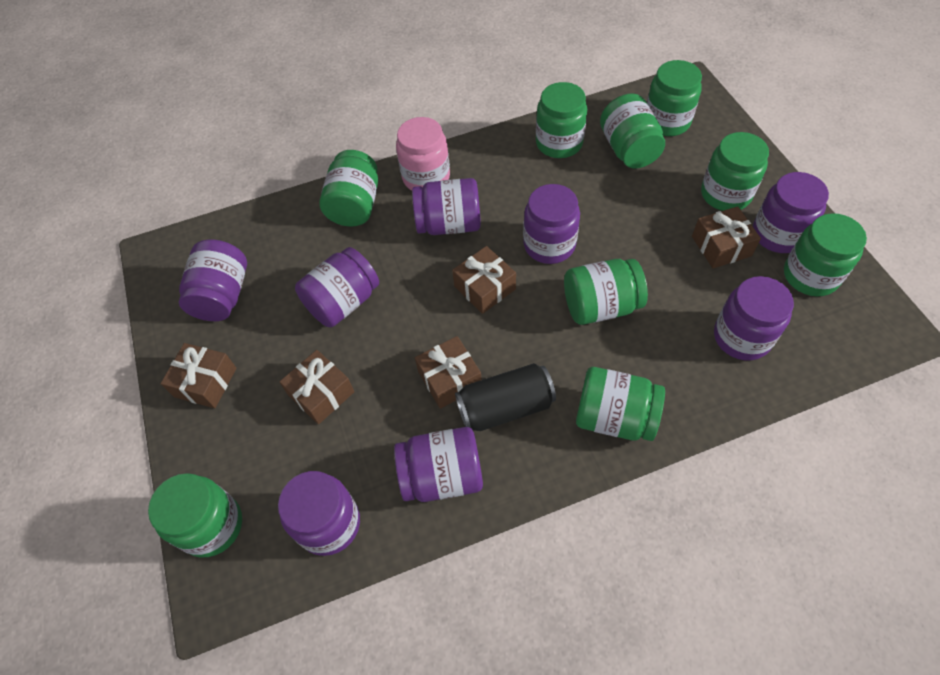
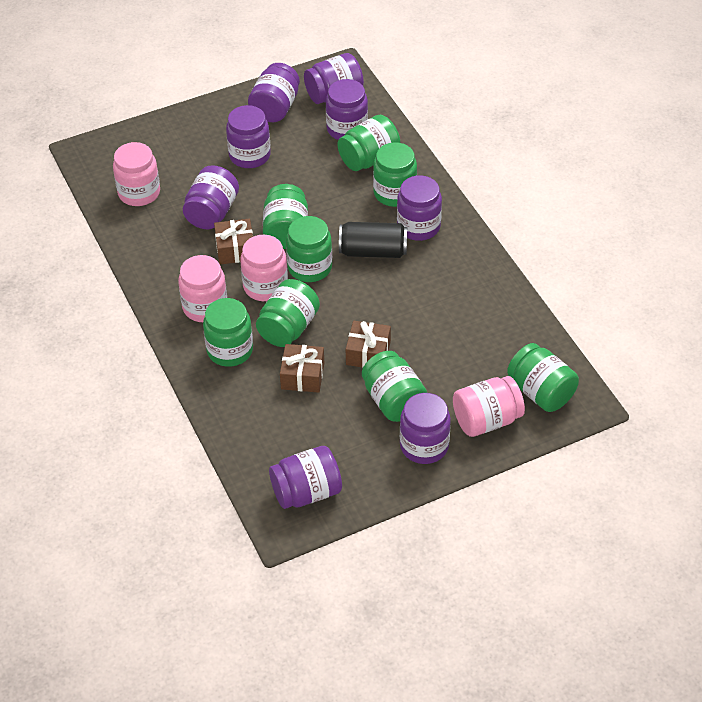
brown gift: [160,343,236,408] [280,350,354,424] [415,336,482,409] [452,246,516,314] [692,206,761,268] = 5 -> [214,219,253,264] [280,344,324,393] [346,321,391,368] = 3
green jar: [148,473,242,557] [319,150,378,227] [536,82,587,158] [564,259,648,325] [576,367,665,441] [600,94,665,168] [647,60,702,136] [701,132,769,211] [784,213,867,296] = 9 -> [203,298,253,367] [256,279,320,347] [263,184,308,249] [286,216,332,282] [338,115,400,171] [362,351,427,422] [373,142,417,207] [507,343,579,412] = 8
pink jar: [396,117,450,191] = 1 -> [113,142,160,206] [178,255,227,322] [240,235,288,301] [453,376,525,437] = 4

